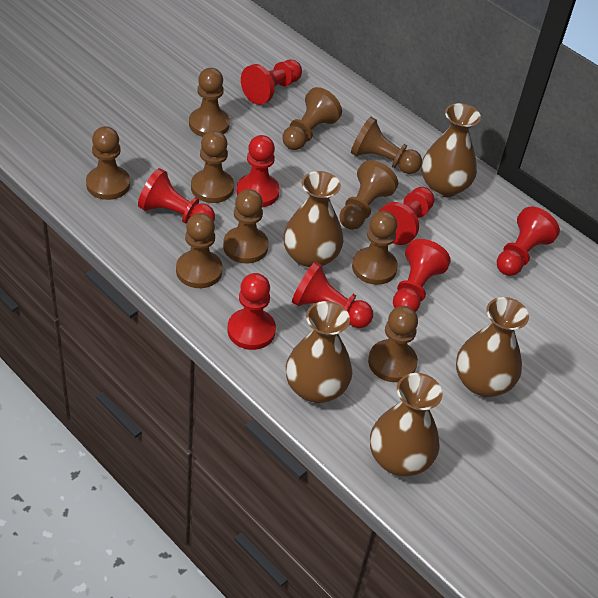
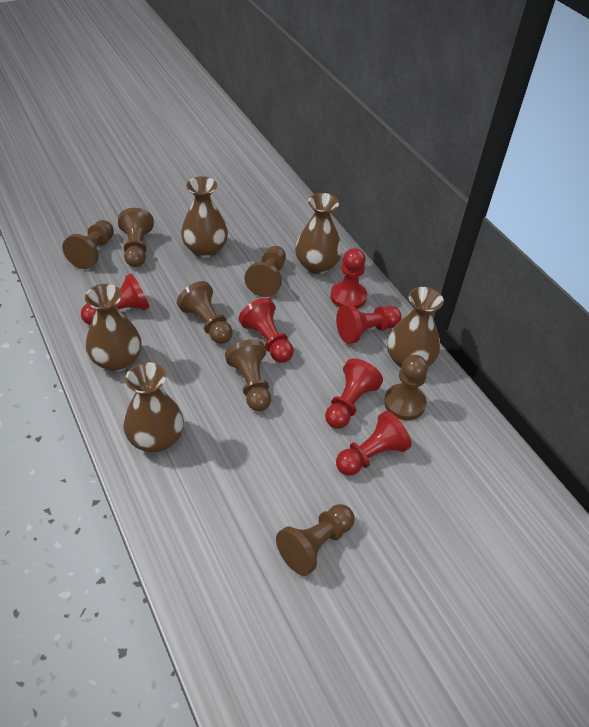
brown pawn: [86,126,130,200] [176,213,223,288] [189,68,230,137] [191,131,234,203] [223,189,269,263] [283,87,342,150] [339,160,398,230] [351,117,422,174] [352,211,398,285] [368,306,418,382] = 10 -> [62,220,114,269] [118,208,154,267] [177,281,233,344] [225,339,271,411] [244,246,286,297] [276,504,355,576] [384,355,428,420] = 7
red pawn: [138,168,215,223] [227,273,276,350] [236,135,280,207] [241,60,302,105] [292,261,373,328] [378,187,435,245] [393,239,451,312] [497,207,560,276] = 8 -> [81,273,149,325] [239,298,294,363] [325,358,383,429] [330,248,367,309] [336,304,402,344] [336,411,412,476] = 6

